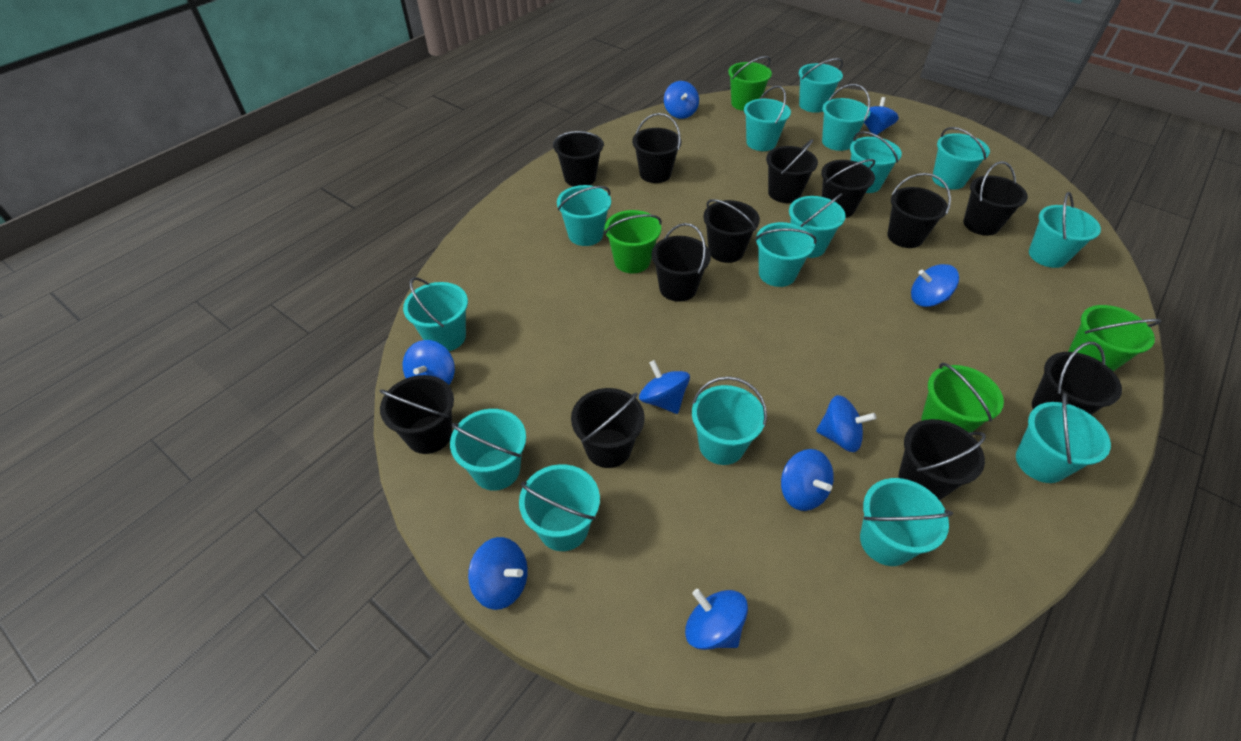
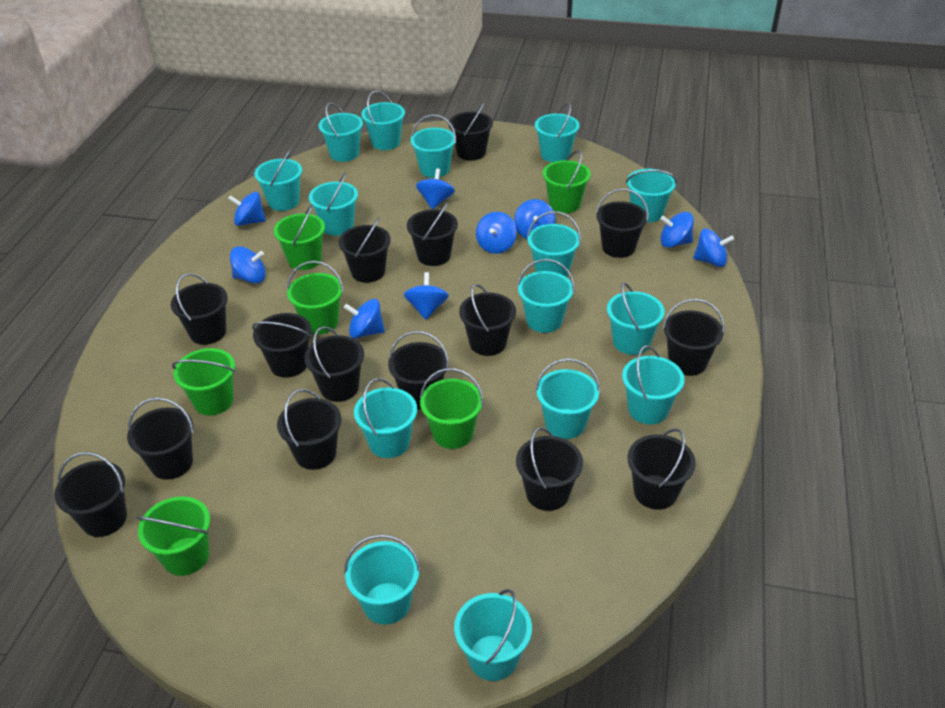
black bucket: [380,375,454,454] [553,131,604,187] [571,388,644,468] [632,113,681,183] [652,223,711,302] [703,199,760,263] [766,139,818,203] [821,159,875,218] [887,173,951,248] [899,419,986,500] [963,161,1028,236] [1032,342,1122,415] = 12 -> [54,452,127,537] [127,397,194,480] [171,273,228,345] [252,313,312,378] [277,389,342,470] [304,326,364,402] [338,217,391,283] [388,331,449,409] [407,202,458,266] [449,102,493,161] [459,284,516,356] [516,427,583,511] [596,189,649,258] [627,429,696,510] [663,299,724,376] = 15
green bucket: [604,210,662,273] [728,56,772,111] [921,363,1004,432] [1068,305,1162,371] = 4 -> [137,496,210,576] [172,348,235,415] [274,204,325,270] [287,261,343,334] [420,368,484,449] [543,150,591,213] = 6

